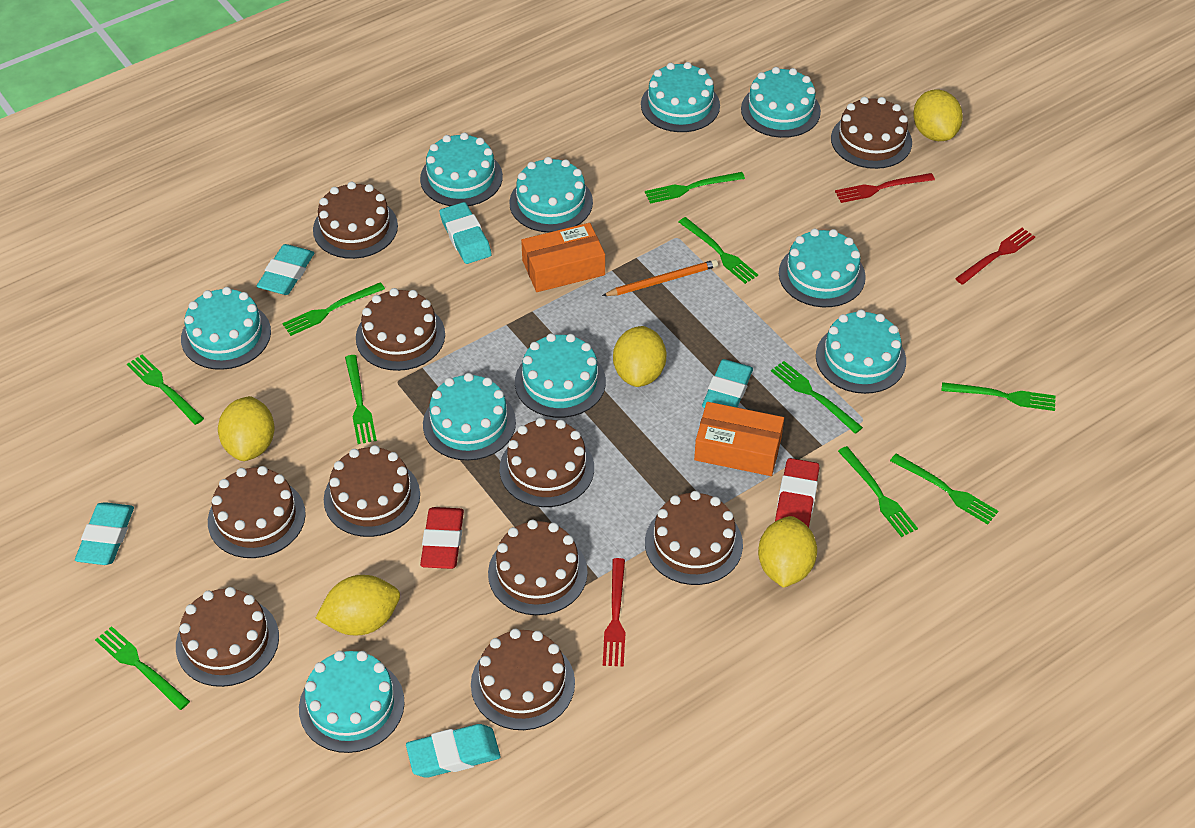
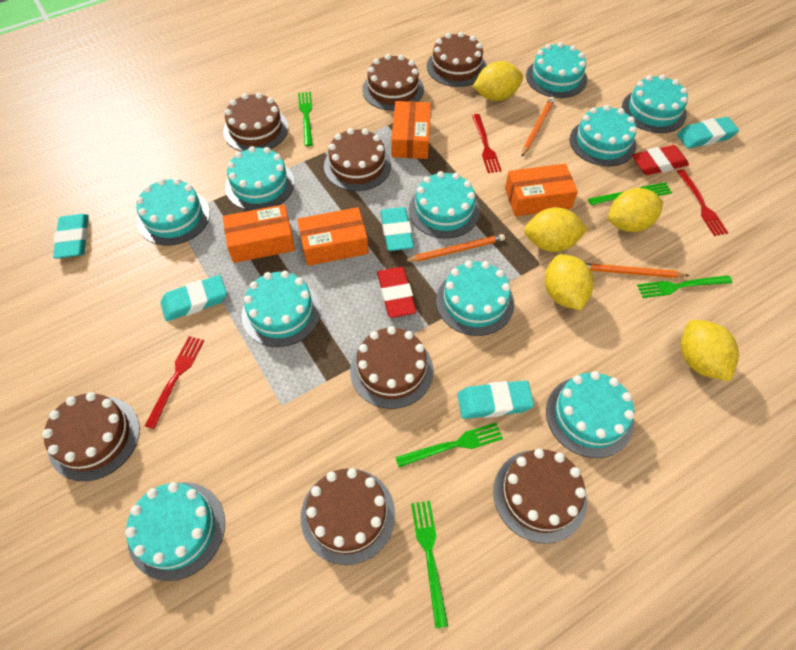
brown cake: [176,587,279,687] [208,466,306,558] [313,182,398,259] [324,445,420,537] [356,288,445,371] [471,629,575,730] [488,520,588,615] [500,418,594,507] [645,491,743,585] [831,97,912,169] = 10 -> [42,392,140,481] [223,93,288,151] [301,468,395,565] [324,128,391,191] [350,326,434,409] [362,54,424,111] [427,32,486,87] [493,449,587,544] = 8
green fork: [95,626,190,710] [127,355,204,425] [282,282,385,336] [345,355,377,444] [645,172,745,204] [679,217,758,284] [771,361,863,434] [838,446,918,537] [890,454,998,524] [941,382,1055,411] = 10 -> [298,92,313,146] [395,423,503,467] [411,501,448,629] [588,182,672,205] [637,275,732,298] = 5
orange box: [521,223,605,292] [694,402,784,476] = 2 -> [223,204,295,263] [297,207,368,266] [391,101,431,159] [505,164,578,216] = 4
orange pencil: [602,260,718,296] = 1 -> [404,234,505,262] [522,97,555,156] [586,263,690,278] = 3

